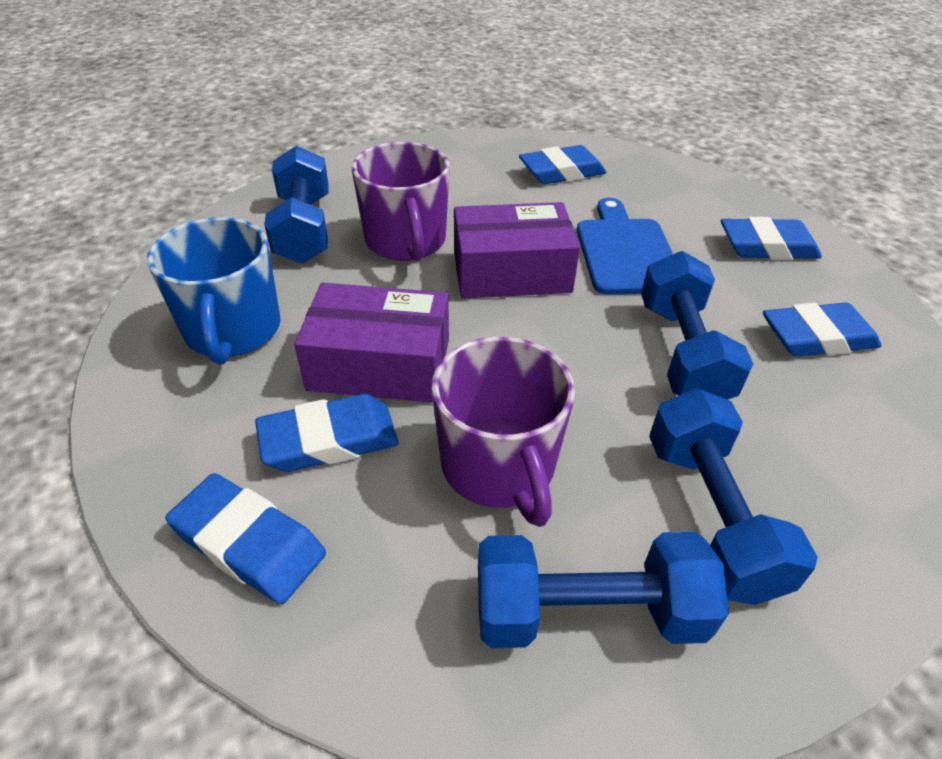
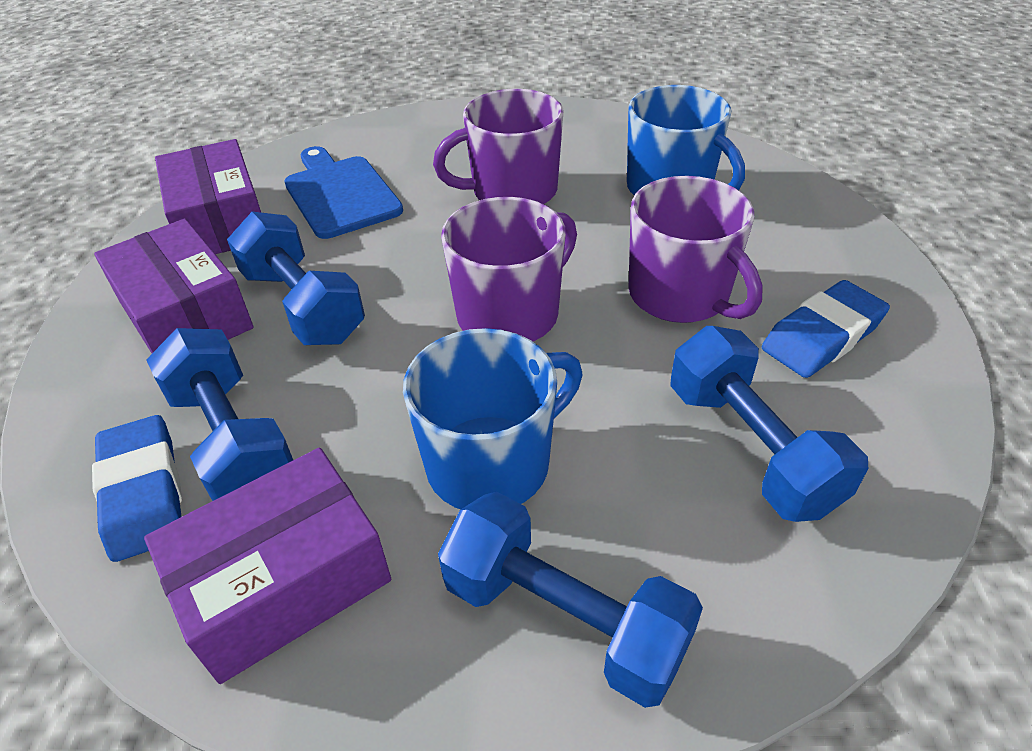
blue eraser: [166,473,326,604] [255,394,399,472] [519,145,606,184] [721,217,822,260] [763,303,881,357] = 5 -> [92,415,182,562] [762,280,890,378] = 2
blue mug: [147,217,281,365] = 1 -> [403,328,582,509] [627,85,745,196] = 2
purple box: [294,283,449,403] [454,202,580,299] = 2 -> [94,219,254,353] [144,448,391,684] [155,139,261,254] = 3
purple mug: [352,142,450,261] [432,337,575,527] = 2 -> [433,89,563,204] [441,197,577,341] [629,176,763,323] = 3

